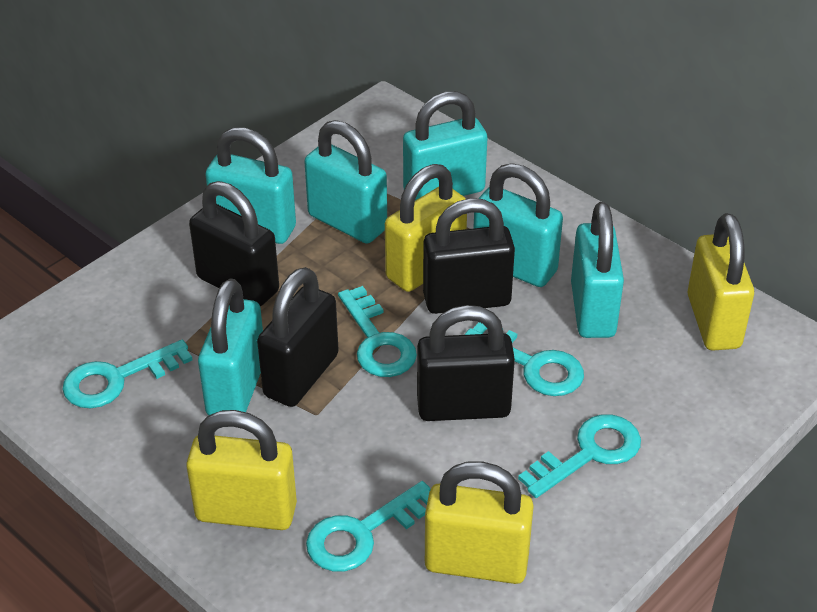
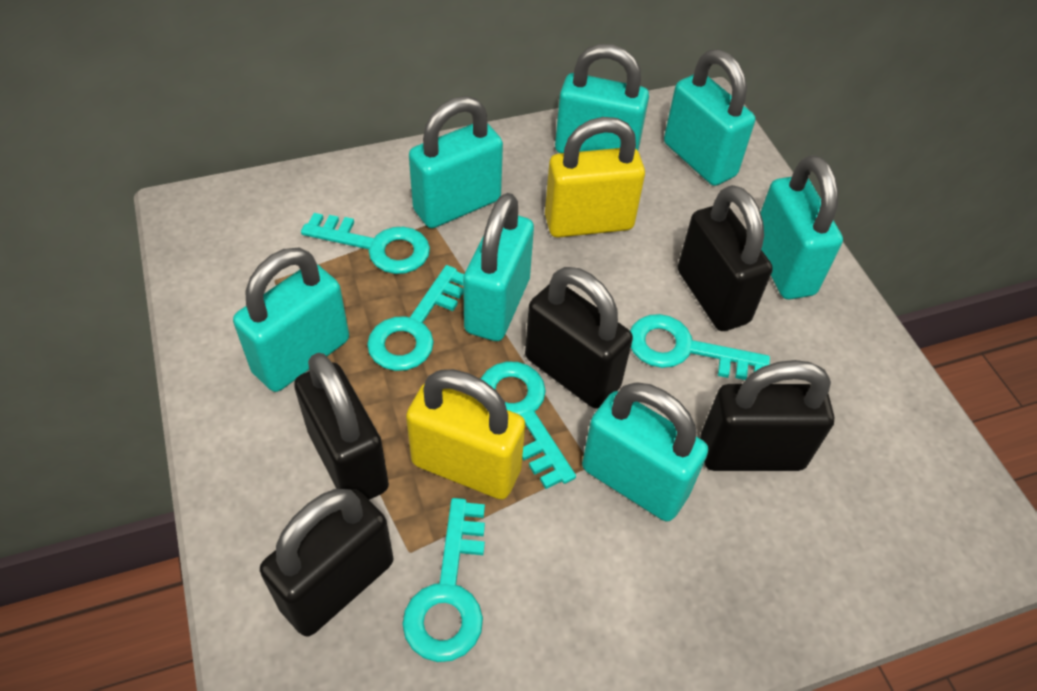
black padlock: [189,181,279,306] [257,267,339,407] [417,305,515,421] [423,198,515,314] = 4 -> [260,489,393,637] [294,353,389,500] [525,267,633,409] [678,185,773,331] [700,360,834,471] = 5
turquoise padlock: [198,279,263,415] [205,127,296,244] [304,120,387,244] [403,91,488,200] [473,163,563,287] [571,202,624,338] = 6 -> [233,248,349,392] [409,96,503,228] [463,193,534,341] [555,44,649,153] [582,382,708,522] [664,49,755,186] [760,155,843,299] = 7
yellow padlock: [186,410,297,530] [385,164,467,292] [425,461,534,584] [688,213,754,351] = 4 -> [406,369,525,500] [545,117,645,238] = 2

